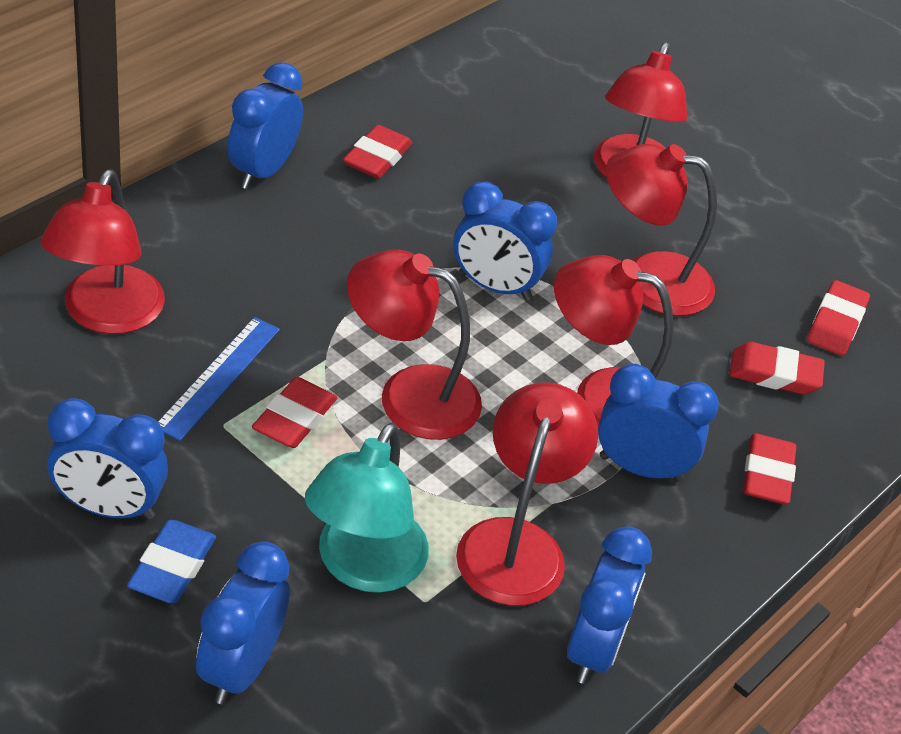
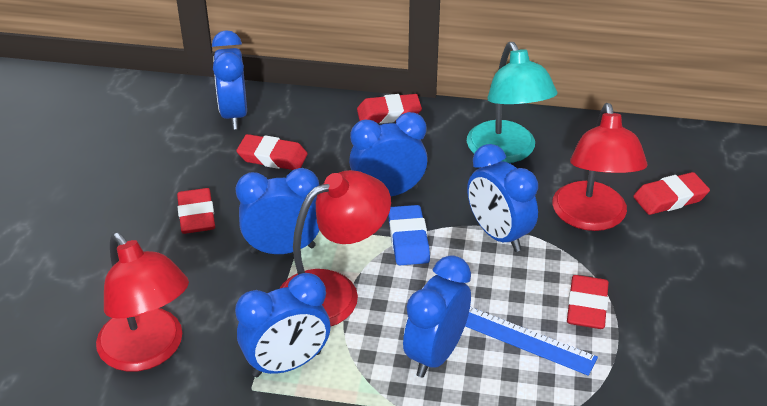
red lamp: [40,169,165,334] [347,250,482,440] [456,382,598,606] [554,255,674,426] [594,43,687,178] [606,144,717,316] = 6 -> [96,232,189,371] [280,170,391,327] [552,103,648,231] = 3

